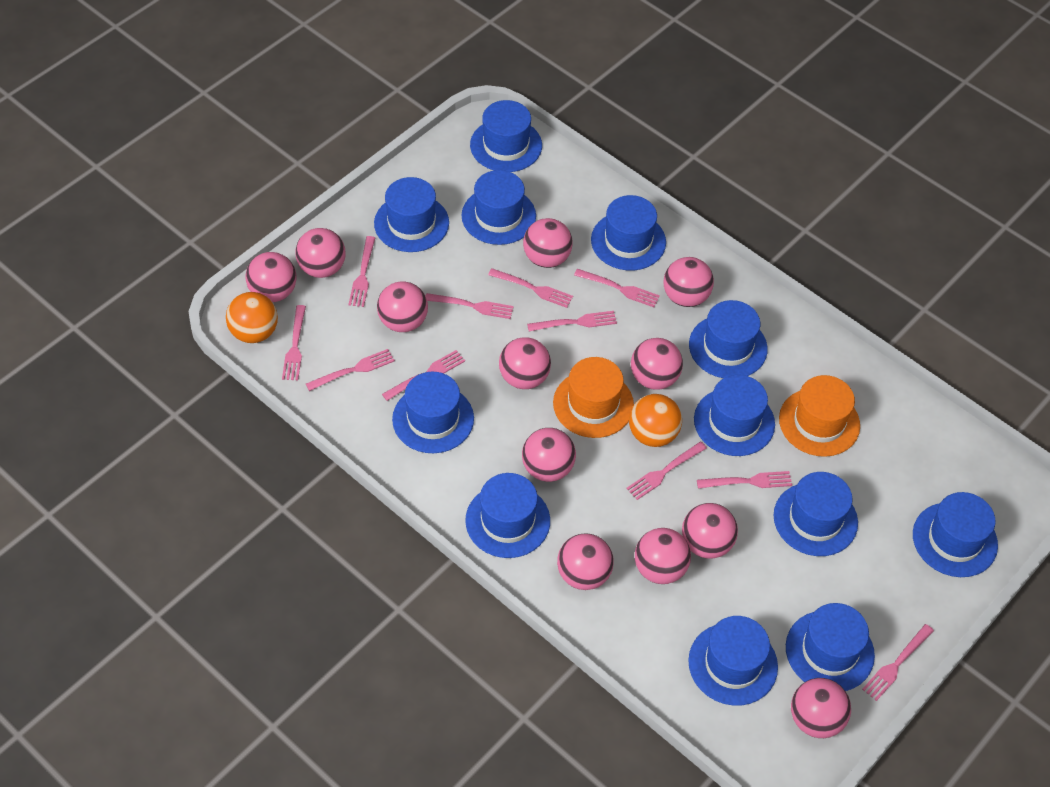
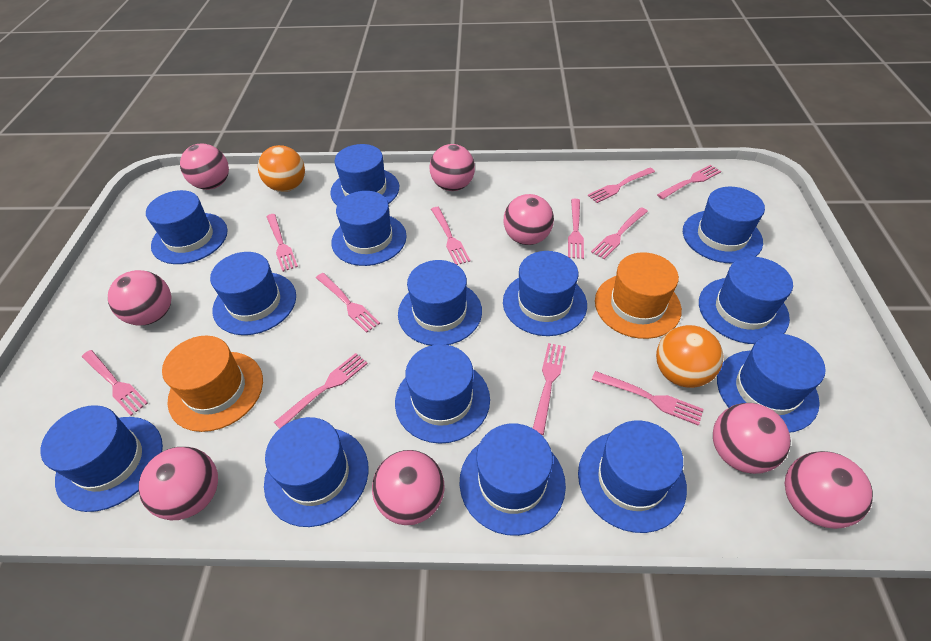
blue hat: [374,177,449,252] [392,372,474,453] [461,170,536,245] [465,473,550,558] [470,100,542,172] [591,195,666,270] [688,616,778,706] [689,300,768,378] [694,375,775,456] [774,472,858,556] [786,603,875,691] [913,492,998,577] = 12 -> [40,405,163,512] [146,190,228,264] [210,252,296,335] [264,417,369,527] [330,144,399,205] [331,191,407,266] [395,344,490,444] [398,260,482,346] [460,423,566,536] [503,251,587,336] [578,420,687,533] [683,187,765,264] [699,257,793,344] [717,333,826,433] = 14
pink ball: [246,252,297,302] [295,228,346,278] [377,282,428,332] [499,337,551,389] [522,428,576,482] [523,218,573,268] [557,533,614,590] [631,338,683,390] [635,528,691,584] [664,257,714,307] [682,503,738,559] [791,678,851,738] = 12 -> [108,270,172,325] [138,447,218,520] [180,144,229,190] [372,450,445,525] [429,144,475,191] [504,194,554,245] [713,403,791,474] [785,451,873,529] = 8

